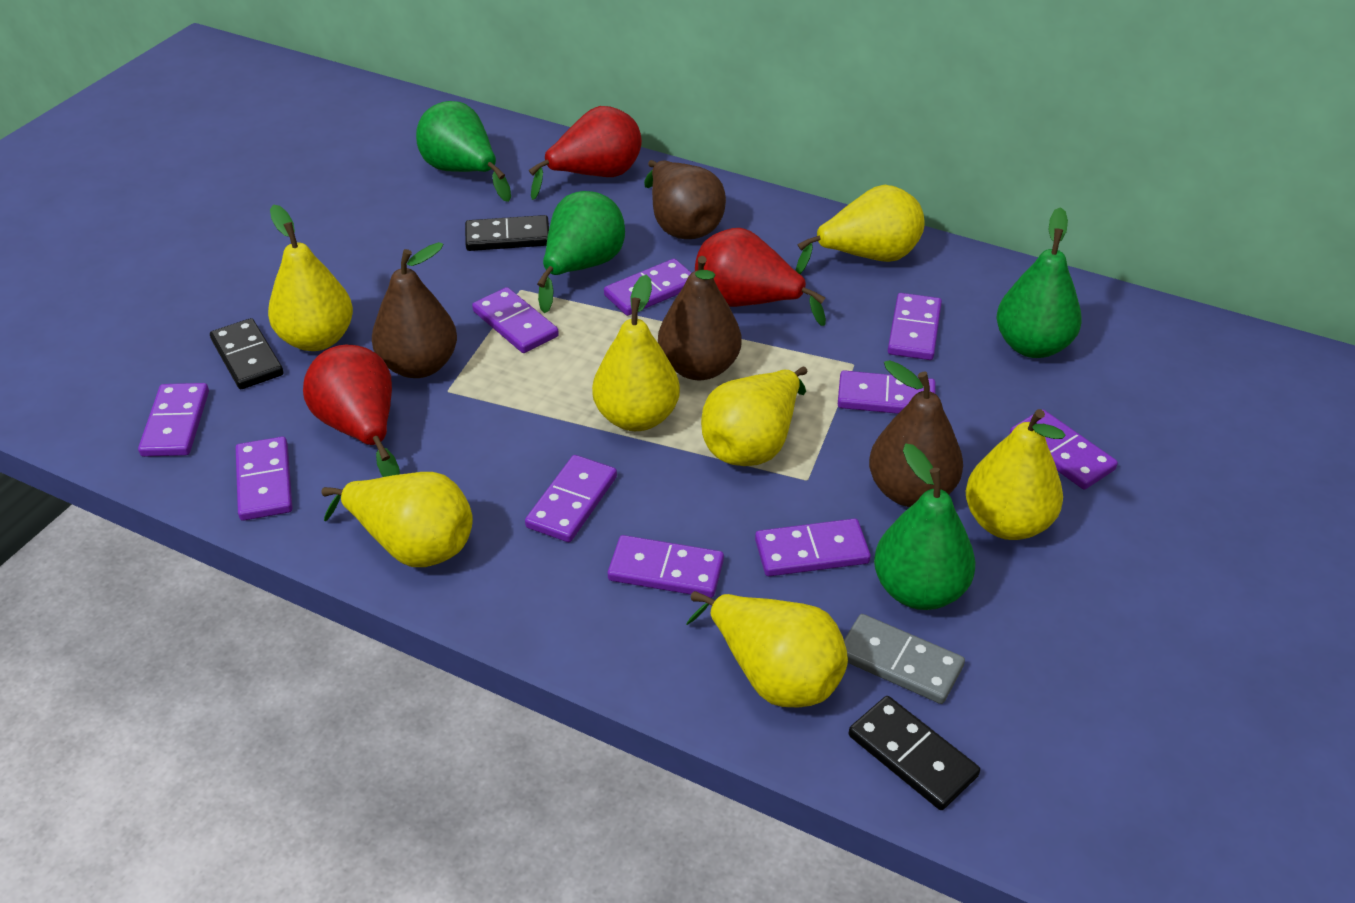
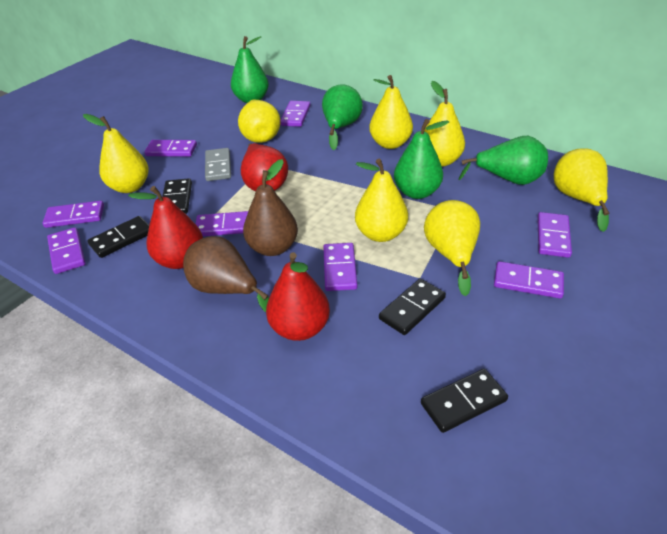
black domino: [210,318,284,389] [465,215,549,251] [849,696,980,810] = 3 -> [88,216,149,258] [162,178,192,214] [379,279,446,335] [421,369,508,433] = 4
brown pear: [372,242,457,378] [644,160,726,239] [658,256,741,380] [869,360,963,507] = 4 -> [183,236,269,312] [243,159,298,256] = 2
purple domino: [138,383,209,457] [236,436,292,521] [472,287,559,353] [525,455,617,542] [604,259,691,316] [608,535,724,598] [755,519,871,576] [838,370,935,414] [888,293,942,360] [1009,409,1118,490] = 10 -> [42,201,104,228] [47,227,86,274] [144,140,197,157] [196,211,248,236] [280,101,311,127] [323,243,357,291] [494,261,564,299] [537,212,572,258] = 8

